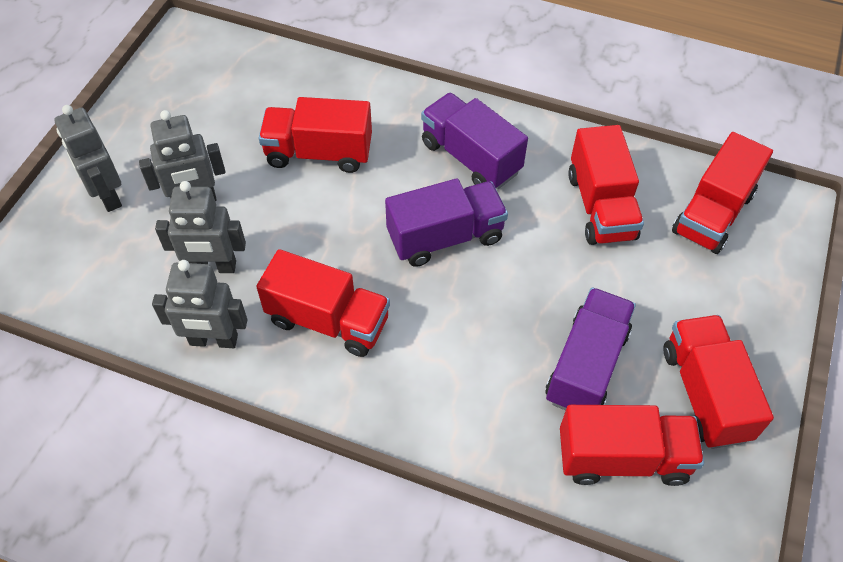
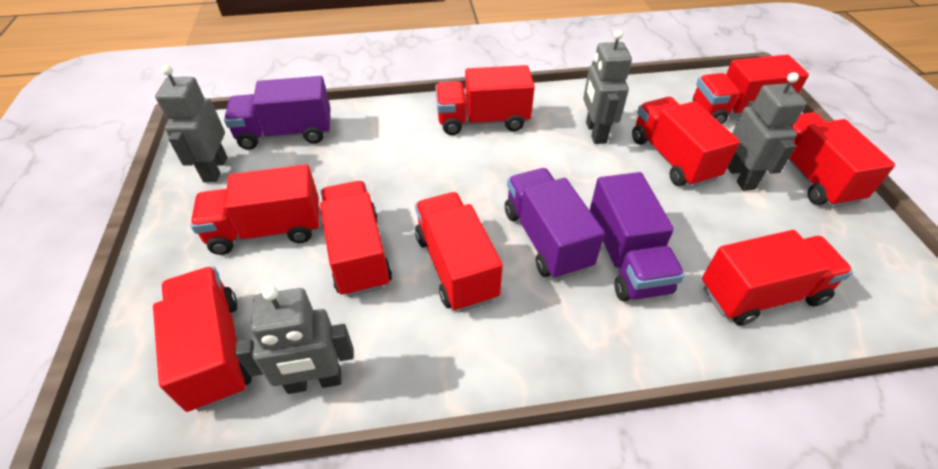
red truck: [256,249,390,357] [259,97,372,173] [560,405,704,486] [568,125,644,245] [664,315,774,449] [672,132,773,254] = 6 -> [153,266,252,412] [190,164,320,255] [320,181,392,297] [415,192,503,312] [435,65,535,135] [632,97,740,188] [693,55,809,124] [702,230,853,326] [788,112,895,208] = 9

